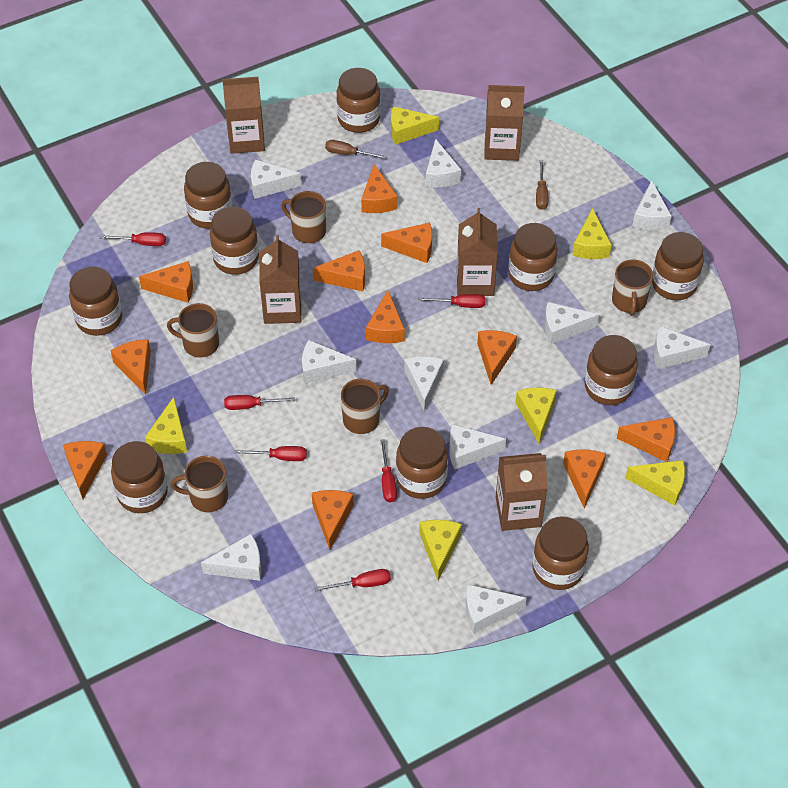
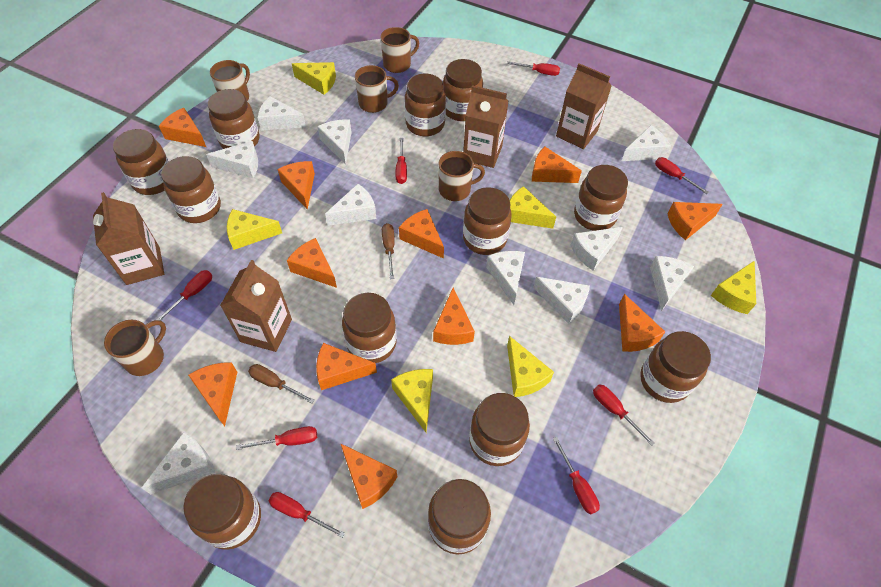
brown carton: [222,77,265,154] [259,235,301,324] [457,208,498,296] [484,85,525,161] [496,453,548,531] = 5 -> [93,192,164,285] [220,260,292,352] [463,85,508,168] [556,63,612,149] = 4
brown jar: [69,267,122,336] [111,441,168,513] [184,162,232,229] [210,207,259,275] [337,68,381,133] [396,427,448,499] [508,223,558,291] [532,516,589,590] [585,335,638,405] [652,232,704,300] = 10 -> [113,129,169,195] [161,156,221,223] [183,474,261,550] [208,89,260,149] [342,293,397,363] [405,73,446,136] [428,479,491,555] [443,59,483,121] [463,187,512,255] [469,393,530,466] [574,165,628,231] [640,331,711,403] = 12
red screwdriver: [100,232,166,246] [224,395,295,410] [234,446,307,461] [315,569,391,591] [380,439,397,502] [418,294,486,308] = 6 -> [156,270,212,320] [236,426,317,450] [269,492,345,538] [395,138,407,184] [507,61,560,76] [553,437,600,514] [593,384,655,446] [655,157,709,194] = 8

